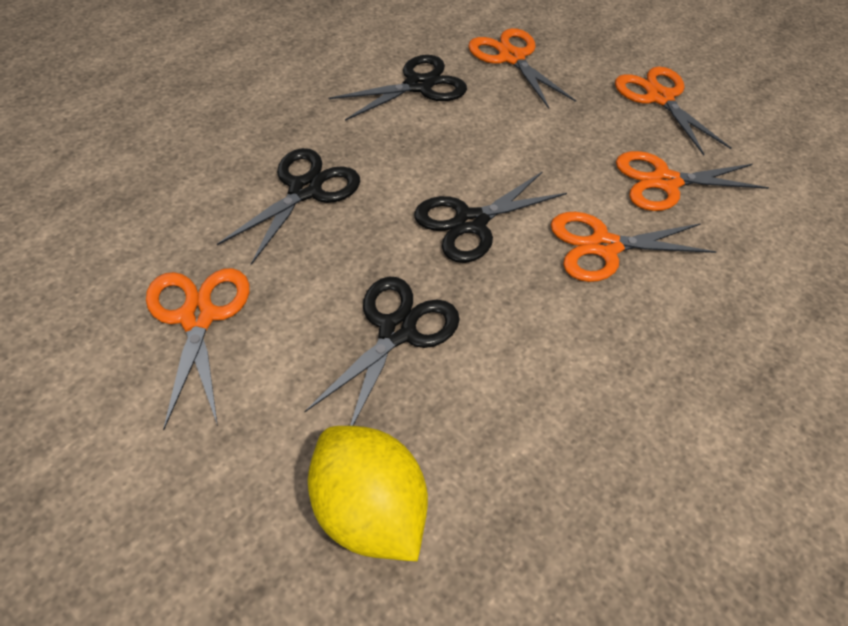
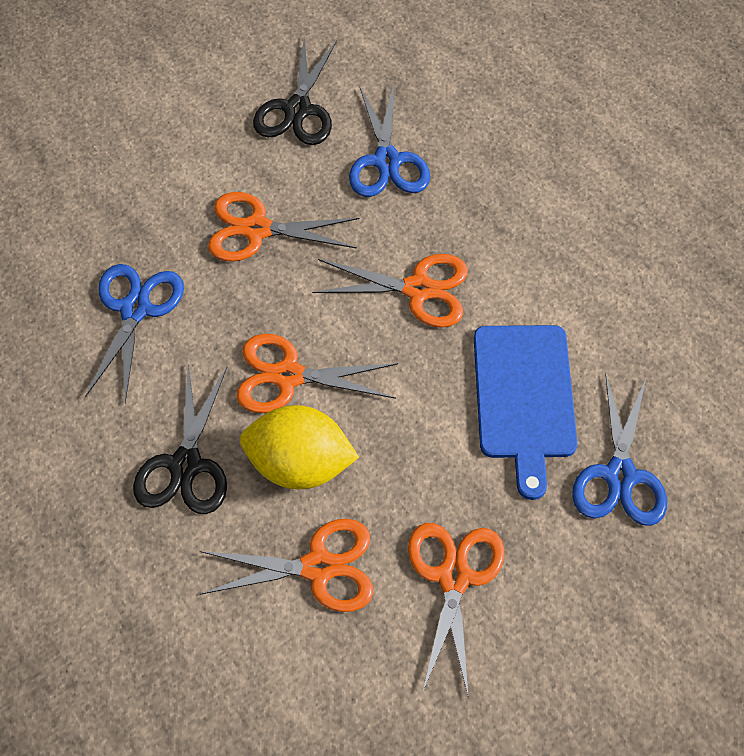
black scissors: [217,148,360,265] [304,277,460,426] [329,55,467,121] [414,171,567,263] = 4 -> [133,365,227,514] [253,38,337,145] = 2
blue cutting board: none = 0 -> [474,325,577,500] = 1
blue scissors: none = 0 -> [85,264,184,403] [349,84,430,197] [572,373,667,526] = 3

